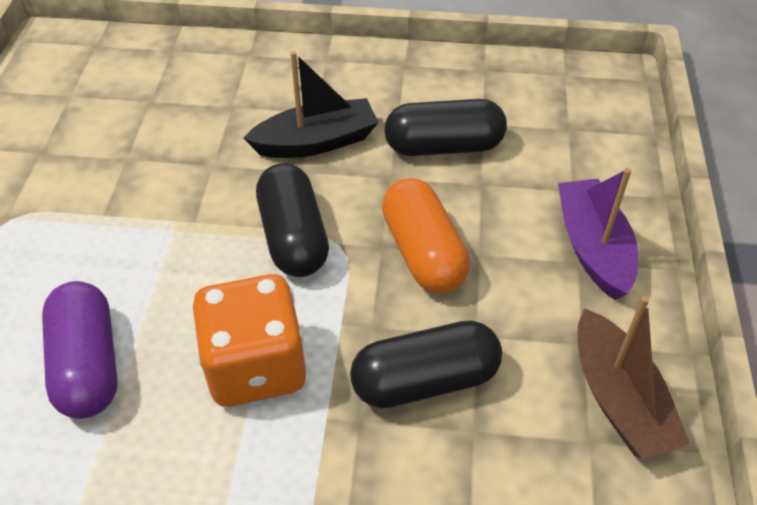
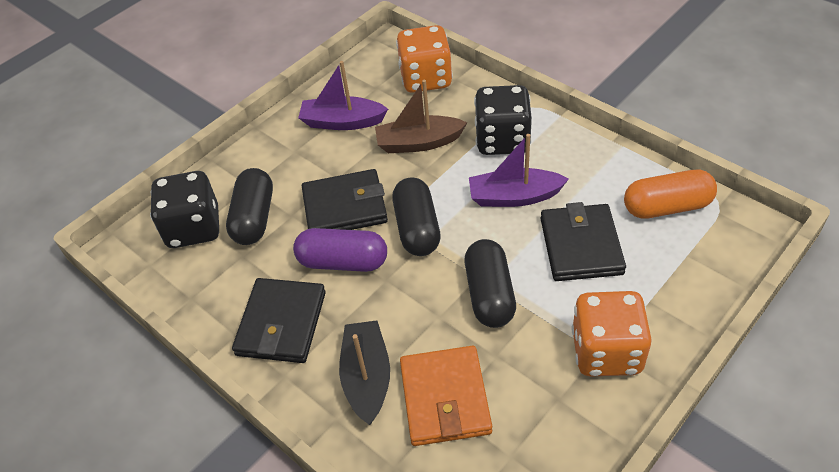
black dice: none = 0 -> [150,171,219,248] [474,85,532,155] = 2
black wallet: none = 0 -> [232,278,326,363] [302,169,388,230] [541,202,626,281] = 3
orange dice: [193,274,307,407] = 1 -> [396,25,453,93] [572,291,652,377] = 2
orange wallet: none = 0 -> [400,346,492,446] = 1
purple boat: [558,168,638,300] = 1 -> [298,61,388,130] [469,134,569,207] = 2

